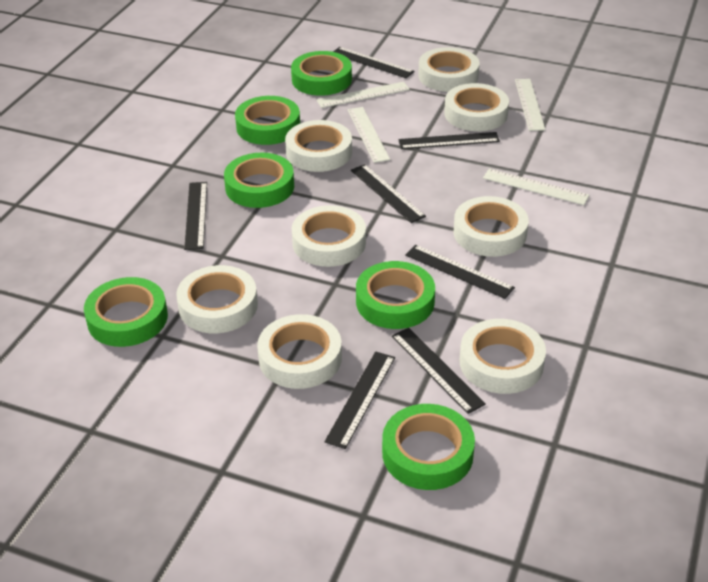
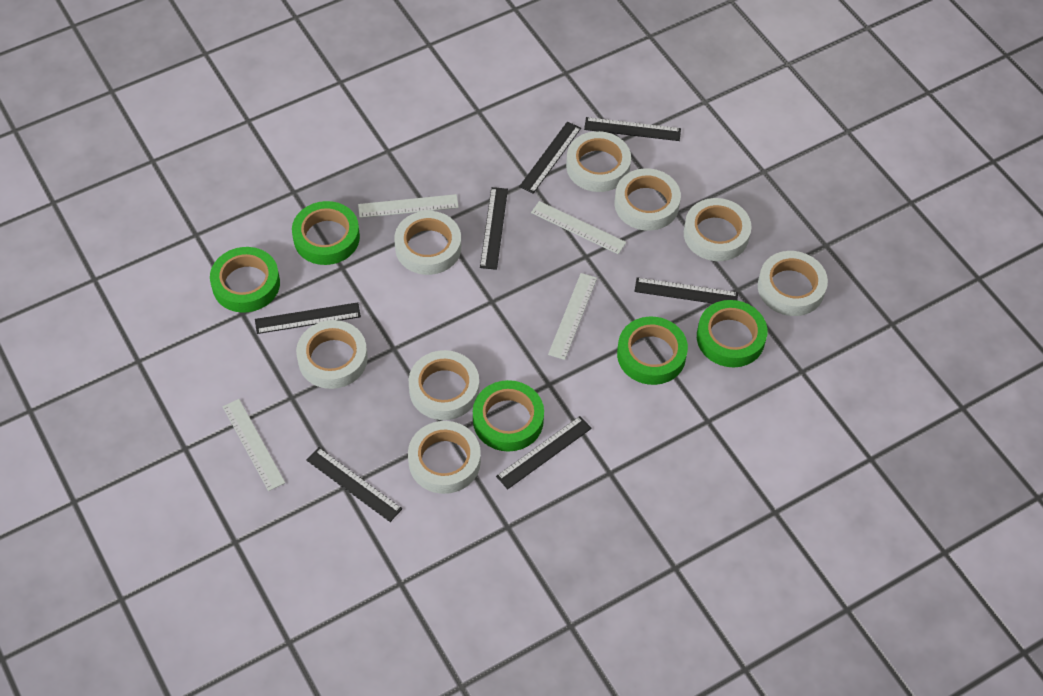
green tape: [84,277,168,347] [224,153,294,208] [235,96,300,145] [291,51,352,96] [356,261,435,329] [382,404,475,490] = 6 -> [210,247,280,313] [292,201,360,265] [473,380,544,452] [617,317,688,385] [697,300,767,367] = 5

